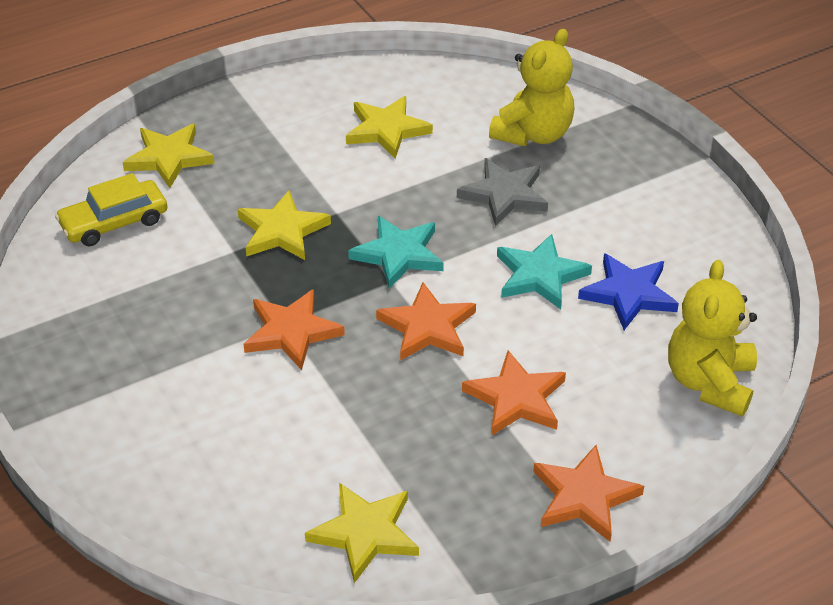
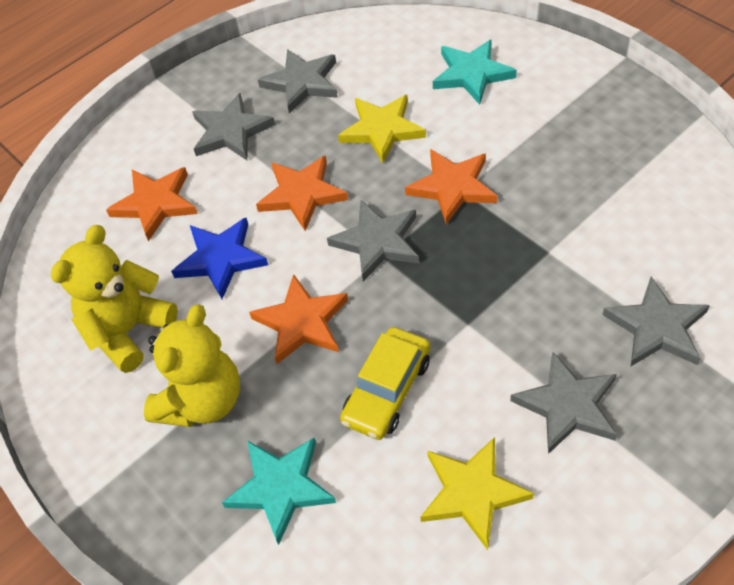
grey star: [457,158,548,227] = 1 -> [192,93,275,160] [258,49,338,113] [327,200,419,281] [510,352,617,454] [602,276,710,367] = 5
yellow star: [122,124,215,188] [238,191,331,260] [305,483,419,583] [346,96,433,159] = 4 -> [338,95,426,163] [420,437,534,550] = 2

